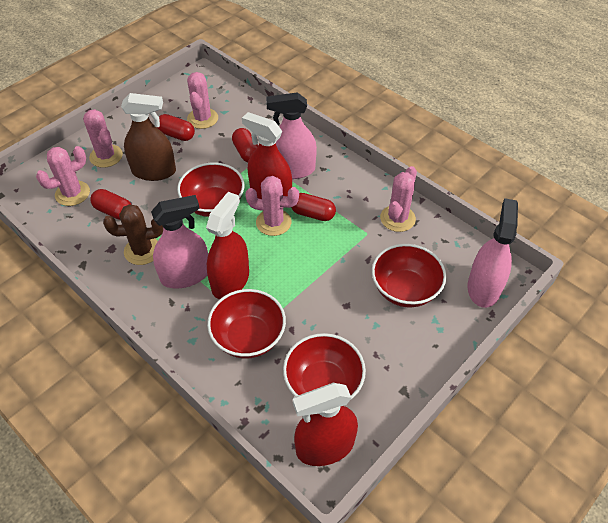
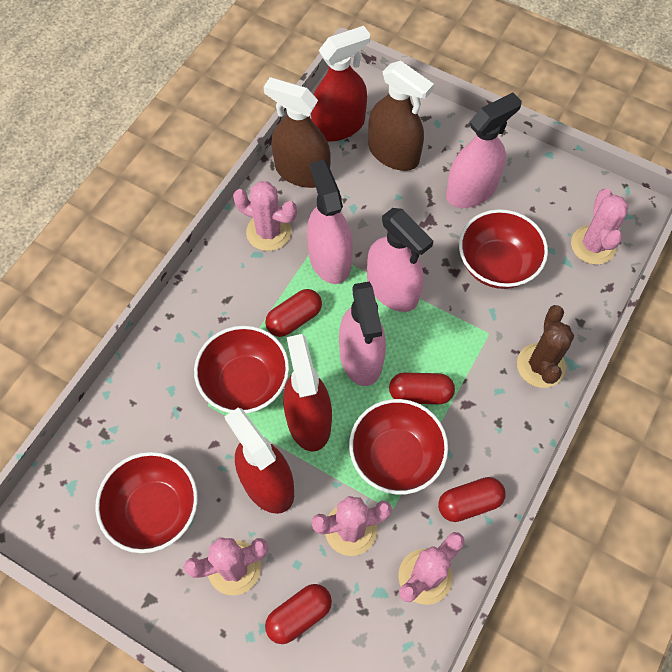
brown spray bottle: [121,93,176,181] = 1 -> [264,77,330,188] [368,61,434,171] = 2
pink spray bottle: [151,195,208,288] [266,92,317,179] [467,198,518,308] = 3 -> [307,159,353,284] [339,282,386,386] [367,208,433,312] [446,93,522,208] = 4

